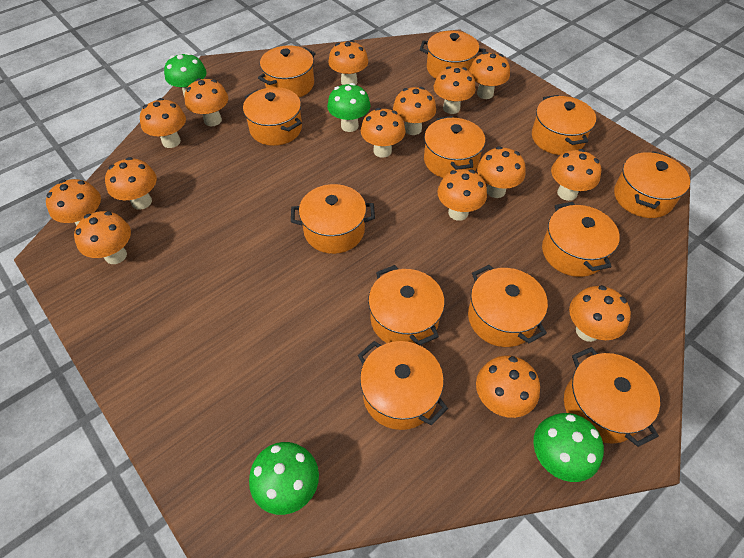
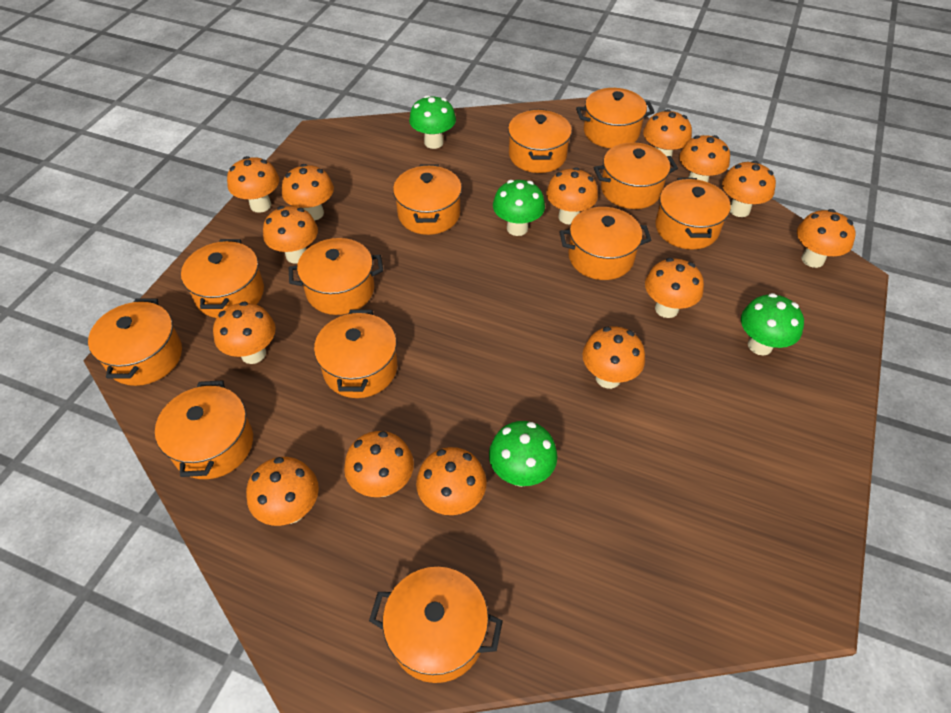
orange mushroom: [46,179,101,226] [74,211,131,264] [105,157,157,210] [140,98,186,148] [185,78,228,126] [328,40,368,85] [361,108,406,158] [393,87,436,135] [434,66,476,114] [437,169,487,221] [469,52,510,99] [476,355,540,418] [477,146,526,198] [551,149,601,201] [569,285,631,342] = 15 -> [213,301,276,364] [227,156,279,213] [246,457,319,526] [263,206,318,263] [282,164,334,221] [344,431,414,497] [416,447,487,515] [546,167,598,225] [583,326,645,389] [643,109,692,162] [645,258,704,318] [679,135,730,182] [722,161,776,217] [797,209,855,268] = 14

